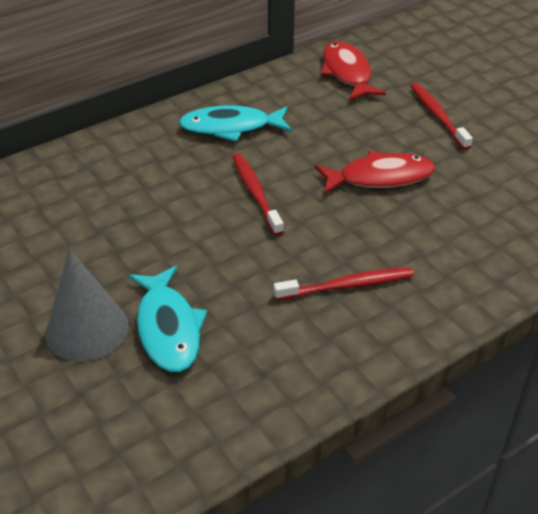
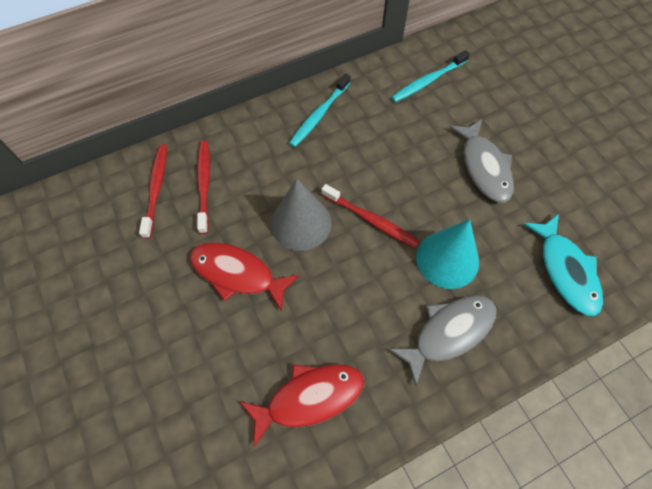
grey fish: none = 0 -> [388,295,496,385] [449,119,514,202] = 2
turquoise cone: none = 0 -> [416,219,479,289] = 1
turquoise fish: [128,266,207,372] [179,106,292,142] = 2 -> [523,214,603,316] = 1
turquoise toothbrush: none = 0 -> [289,73,351,147] [391,50,470,102] = 2

